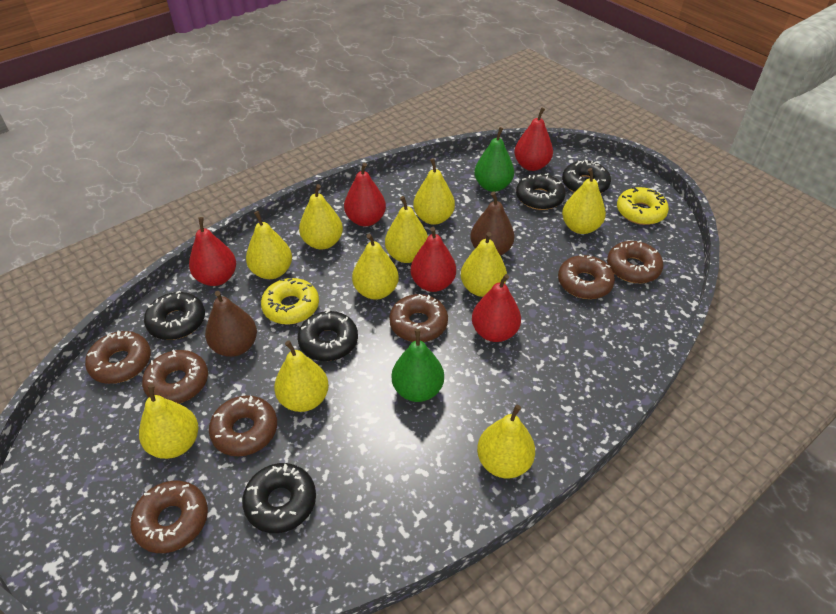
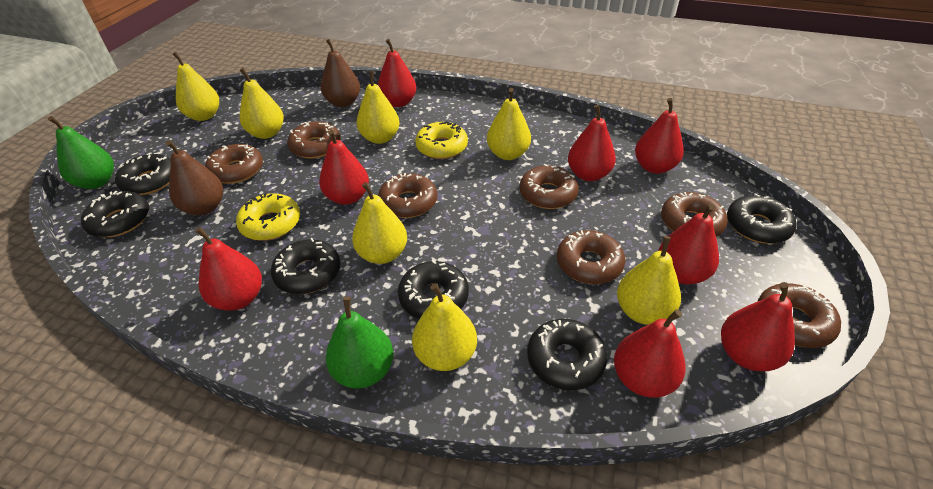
black donut: [144,291,205,340] [242,463,316,533] [297,310,358,361] [516,173,566,210] [562,159,611,193] = 5 -> [81,191,149,237] [115,152,171,195] [271,238,340,294] [398,260,469,319] [527,319,607,390] [727,193,797,244] = 6
red pear: [189,217,236,286] [344,162,386,226] [411,227,456,292] [472,274,521,342] [514,107,553,171] = 5 -> [195,227,262,311] [319,130,369,205] [378,39,416,107] [568,105,616,181] [614,309,686,398] [635,98,684,174] [658,204,719,284] [721,282,795,371] = 8
yellow pear: [139,384,198,459] [246,211,292,279] [274,341,329,412] [299,184,343,249] [352,233,399,300] [385,196,428,263] [413,158,455,225] [461,232,507,297] [477,405,535,478] [562,168,606,234] = 10 -> [173,52,219,121] [240,68,284,139] [352,182,407,264] [357,71,399,144] [412,283,477,371] [487,88,531,160] [617,236,681,325] = 7

